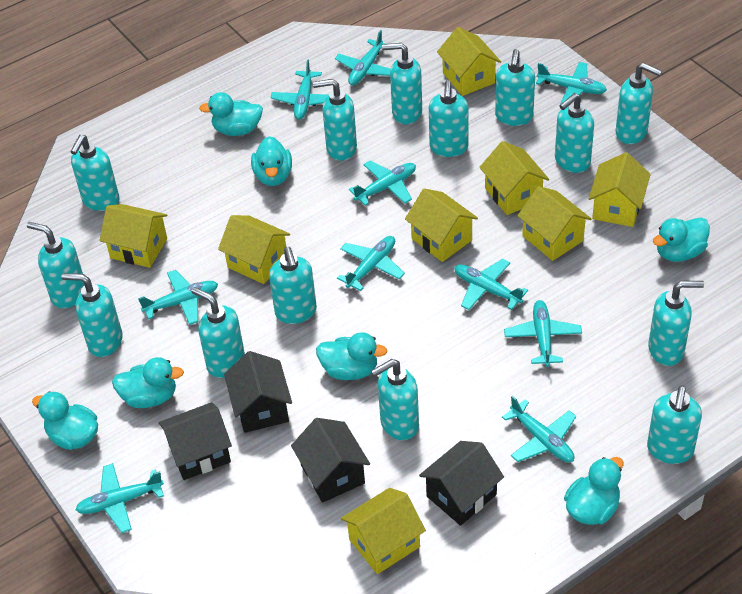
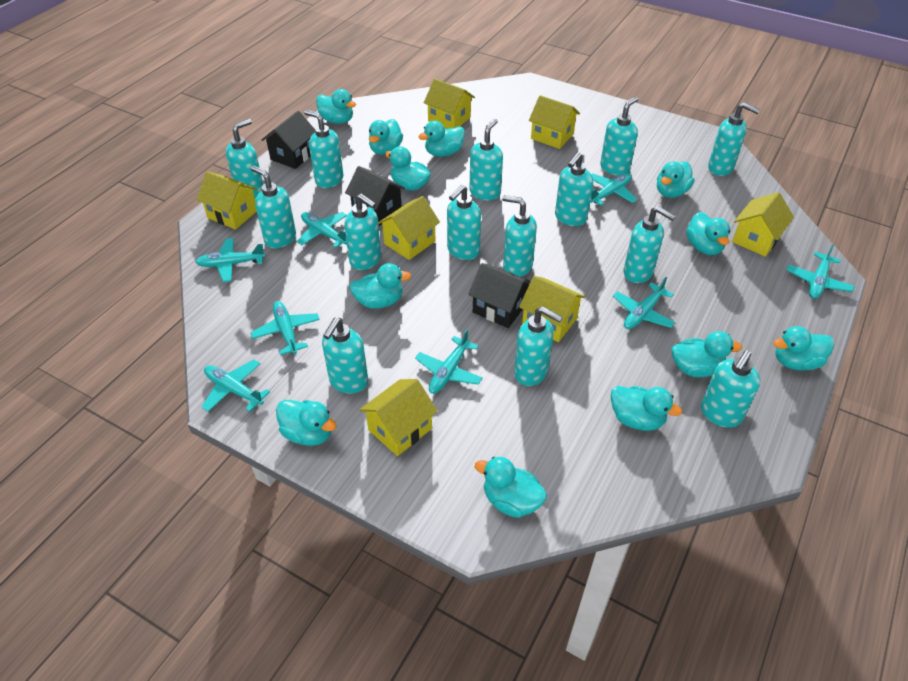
black house: [159,402,232,480] [224,351,292,433] [291,418,370,503] [419,441,504,526] = 4 -> [262,111,315,169] [345,166,405,226] [468,263,531,328] = 3
turquoise duck: [32,392,98,450] [112,357,184,408] [199,92,263,136] [251,136,292,186] [316,332,387,380] [564,457,624,525] [653,217,710,262] = 7 -> [276,400,337,446] [316,89,356,124] [349,263,412,309] [369,119,403,155] [385,146,430,191] [418,121,465,157] [475,456,547,518] [610,386,682,431] [657,161,695,198] [672,331,742,377] [686,212,730,255] [773,326,834,370] = 12
turquoise plane: [76,463,164,533] [138,270,218,325] [271,59,328,120] [335,30,391,85] [337,236,405,291] [349,160,416,206] [454,259,528,310] [502,395,576,463] [504,300,582,367] [536,62,607,105] = 10 -> [195,238,265,282] [201,359,270,412] [250,301,320,355] [297,212,347,248] [415,329,483,394] [590,173,637,206] [613,277,676,329] [786,244,854,299] = 8
yellow house: [100,204,167,268] [218,215,290,284] [341,488,426,574] [405,188,478,262] [437,27,501,96] [479,141,549,215] [517,186,591,261] [589,152,651,227] = 8 -> [196,171,258,230] [360,379,438,456] [378,196,440,260] [424,79,475,129] [519,276,585,342] [529,95,580,149] [732,192,794,257] = 7

